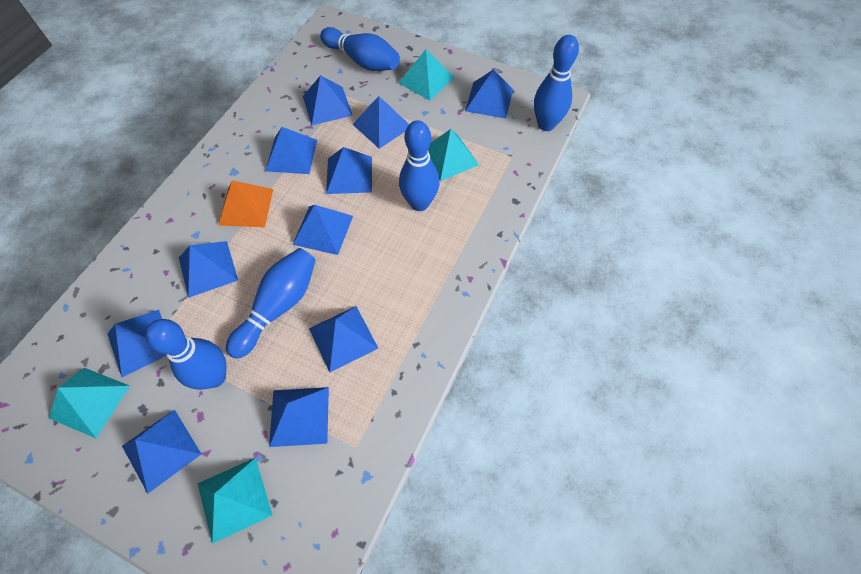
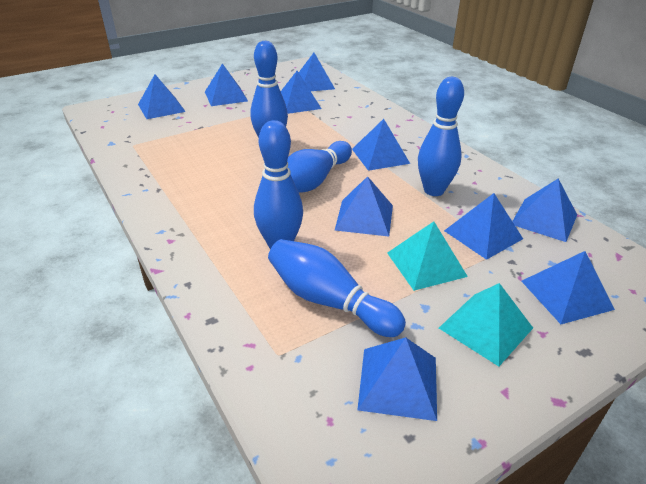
blue pyramid: [107,310,167,377] [122,409,201,494] [179,241,238,298] [266,127,317,174] [269,387,329,447] [292,205,353,255] [303,75,353,125] [309,306,378,373] [326,147,372,194] [352,96,409,149] [465,69,513,119] = 11 -> [138,74,186,119] [205,63,248,106] [281,71,322,114] [299,53,335,91] [335,176,393,236] [352,119,410,171] [357,337,437,421] [444,193,523,260] [512,179,577,242] [521,251,615,324] = 10
orange pyramid: [218,180,273,227] = 1 -> none = 0
turquoise pyramid: [49,368,130,438] [198,458,272,544] [398,49,454,101] [428,129,479,181] = 4 -> [387,221,468,291] [439,283,533,366] = 2

